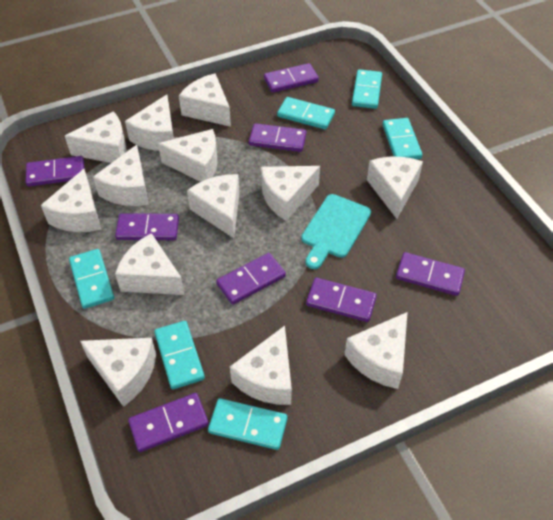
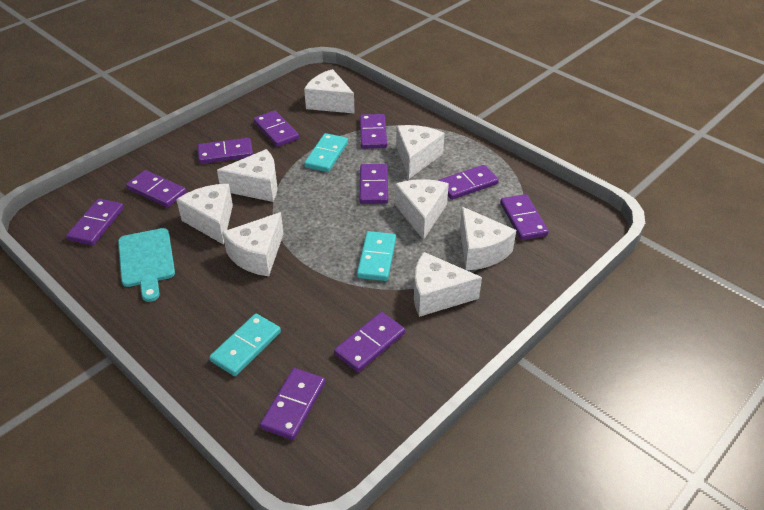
purple domino: [26,156,84,186] [115,213,179,240] [128,393,209,452] [216,253,286,305] [249,123,307,152] [264,63,319,93] [306,278,377,322] [396,252,465,296] = 8 -> [66,199,124,245] [126,170,186,207] [197,138,253,164] [254,111,299,147] [260,368,325,440] [334,312,405,372] [360,114,387,149] [360,164,388,204] [438,165,499,200] [500,194,549,240] = 10
turquoise domino: [69,249,114,309] [154,321,205,389] [208,398,288,450] [277,97,335,130] [352,69,382,109] [382,118,422,159] = 6 -> [209,314,281,376] [304,133,348,172] [357,231,396,281] = 3
white cheese: [41,169,101,232] [65,111,127,163] [80,338,156,407] [93,145,149,206] [115,233,185,295] [125,95,174,151] [158,129,218,182] [179,73,231,127] [187,174,240,238] [230,326,292,405] [261,166,320,221] [344,312,408,389] [367,157,423,219] = 13 -> [176,184,233,245] [217,149,278,202] [222,212,284,276] [304,69,355,114] [395,179,449,240] [396,125,445,179] [414,252,482,317] [460,207,516,270] = 8

